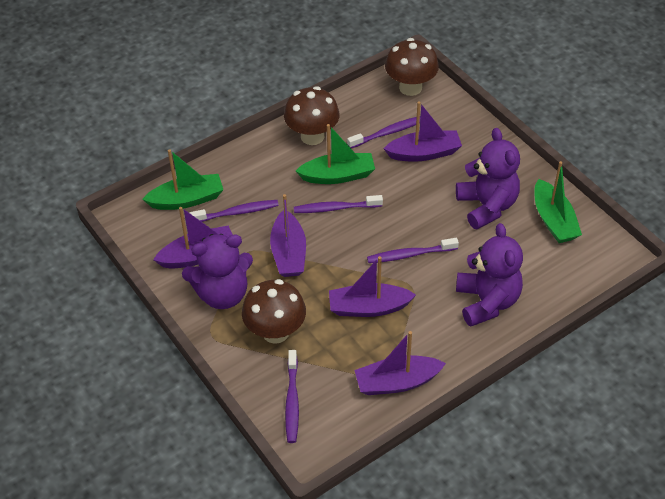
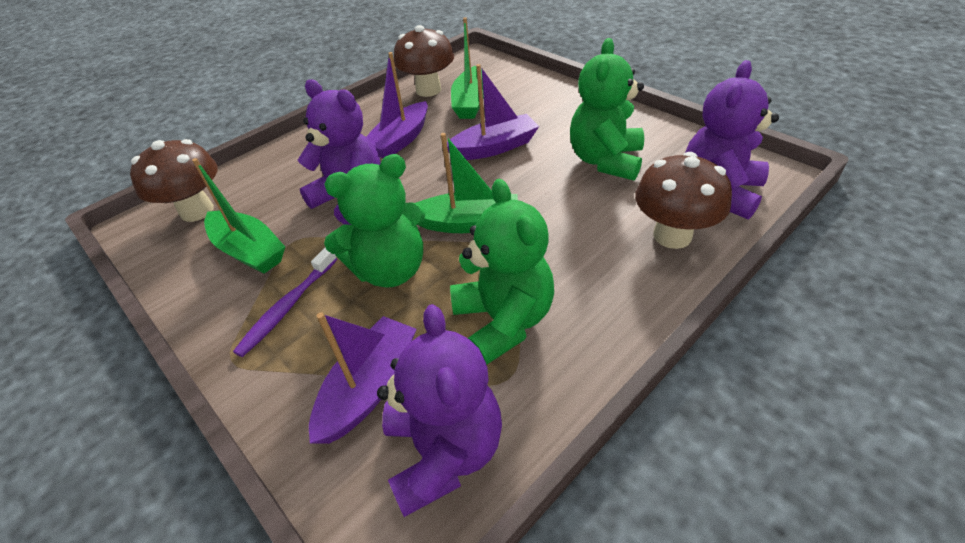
green teddy bear: none = 0 -> [324,154,426,288] [450,179,554,365] [570,38,644,181] = 3
purple boat: [153,207,233,269] [270,194,306,277] [329,256,416,317] [354,331,446,395] [384,101,462,162] = 5 -> [309,312,417,444] [366,52,428,158] [447,64,539,160] = 3
purple toothbrush: [189,200,279,222] [285,350,299,443] [294,195,383,213] [347,116,421,148] [367,238,459,263] = 5 -> [233,247,337,357] = 1

